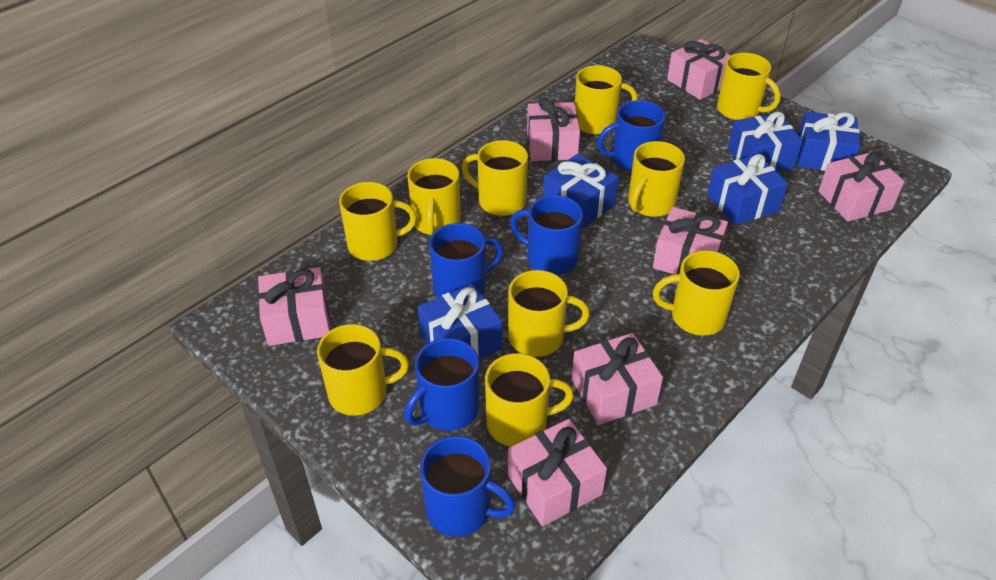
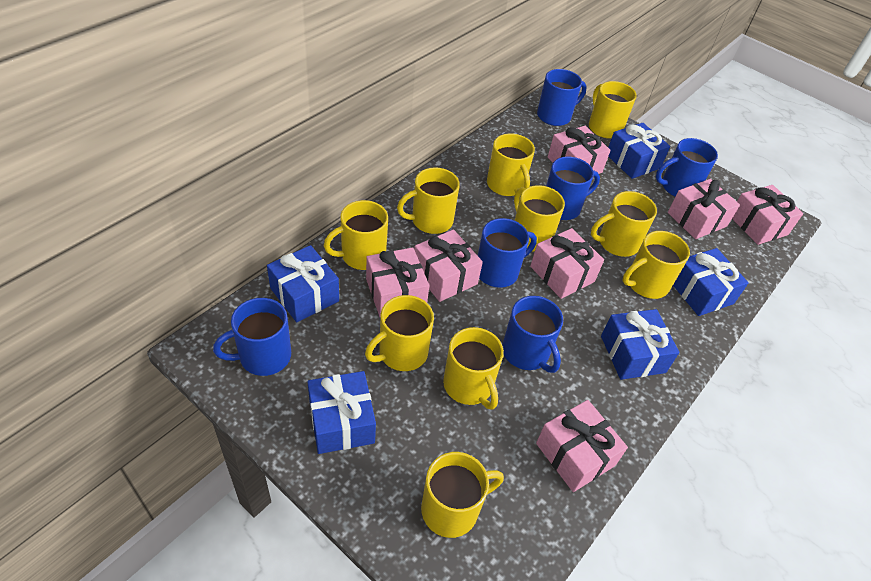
blue mug: [404,338,479,431] [420,436,516,537] [429,223,503,298] [510,195,583,275] [597,100,665,172] = 5 -> [213,298,291,376] [478,218,537,288] [502,296,563,373] [537,69,587,126] [546,156,600,220] [656,138,718,196] = 6

